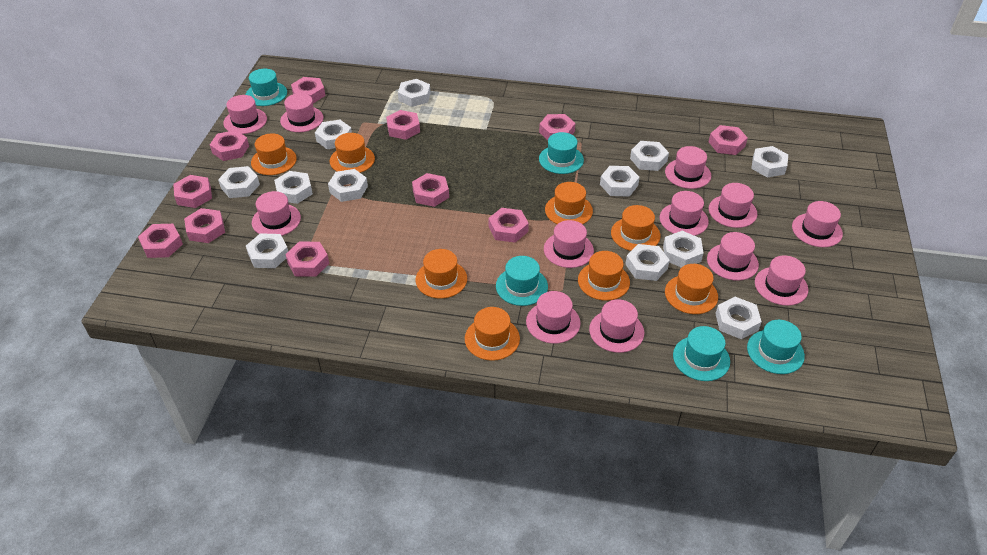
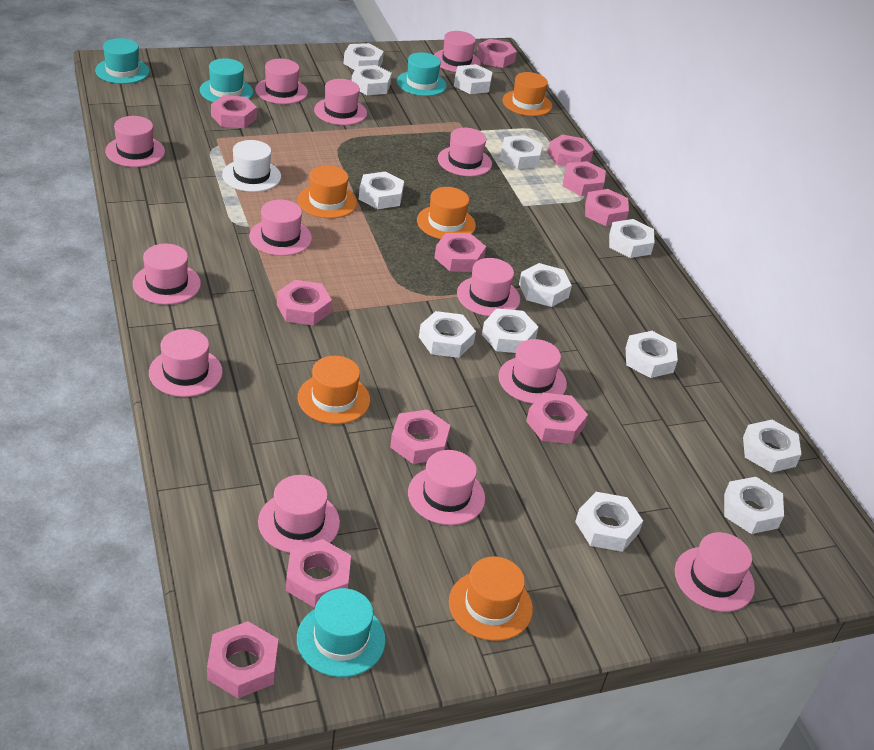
orange hat: [251,133,297,175] [330,133,375,173] [415,249,467,299] [465,307,520,361] [545,182,593,224] [578,251,630,301] [611,205,661,251] [665,264,718,314] = 8 -> [298,165,357,218] [298,356,370,424] [417,187,476,239] [449,557,533,641] [502,72,552,116] = 5
pink hat: [223,95,267,134] [252,191,301,236] [280,93,323,132] [526,291,581,344] [544,220,594,268] [589,299,644,353] [660,191,709,236] [665,146,711,189] [707,232,759,281] [709,183,757,228] [755,255,808,306] [792,201,843,247] = 12 -> [105,116,165,167] [133,244,201,305] [149,329,223,397] [249,200,312,256] [255,59,308,104] [258,475,340,553] [314,79,367,125] [408,450,485,525] [434,31,481,72] [438,128,492,176] [457,258,520,316] [498,339,567,404] [675,532,755,612] = 13
turquoise hat: [246,69,287,106] [496,256,548,306] [539,132,584,174] [673,326,730,381] [747,320,805,374] = 5 -> [95,38,150,84] [200,58,253,102] [297,588,386,677] [397,52,447,96] = 4
white hat: none = 0 -> [222,140,281,192] = 1
white nut: [218,166,260,198] [246,233,288,268] [274,171,313,204] [315,120,352,149] [328,169,368,202] [398,79,430,107] [600,166,640,197] [626,244,670,281] [630,141,669,171] [663,231,703,268] [715,297,762,339] [751,146,788,178] = 12 -> [343,43,384,70] [352,65,392,95] [359,172,404,209] [419,311,476,358] [454,64,492,94] [482,308,538,353] [500,135,542,169] [519,263,572,307] [575,492,643,552] [609,219,655,258] [626,331,678,378] [724,477,784,534] [743,420,802,473] = 13

